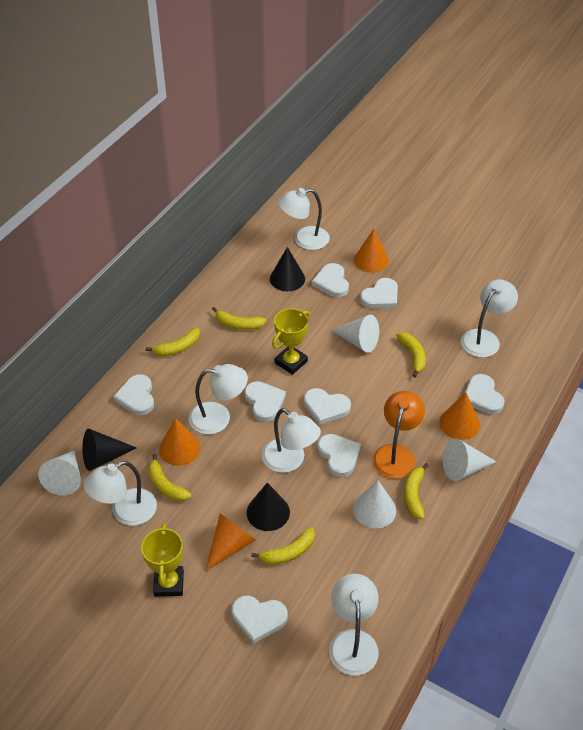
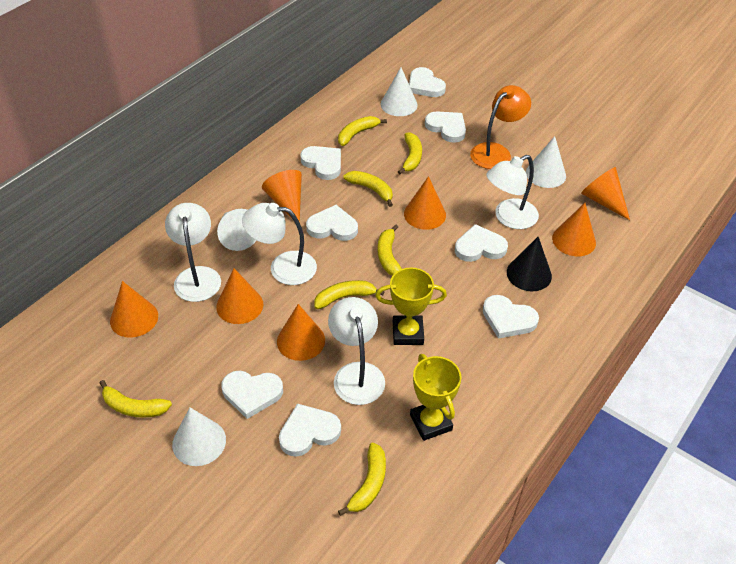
black cone: [82,429,137,471] [247,483,290,531] [270,247,305,291] = 3 -> [507,237,552,291] = 1
orange cone: [159,418,200,466] [205,514,256,571] [354,229,389,273] [439,393,480,440] = 4 -> [110,281,158,338] [216,268,263,324] [262,170,302,223] [277,304,325,361] [404,176,446,230] [552,203,596,256] [581,167,630,220] = 7
white lamp: [84,461,157,526] [189,364,248,434] [262,408,321,473] [278,188,330,250] [329,574,379,676] [461,279,518,358] = 6 -> [165,203,221,302] [242,203,317,285] [328,297,385,405] [486,155,539,229] = 4
yellow banana: [146,327,200,356] [148,454,191,501] [212,307,267,330] [251,527,315,565] [396,332,426,377] [404,463,429,519] = 6 -> [100,380,172,418] [314,280,384,309] [338,116,387,146] [338,443,386,516] [343,171,393,207] [378,224,402,276] [398,132,422,174] = 7

